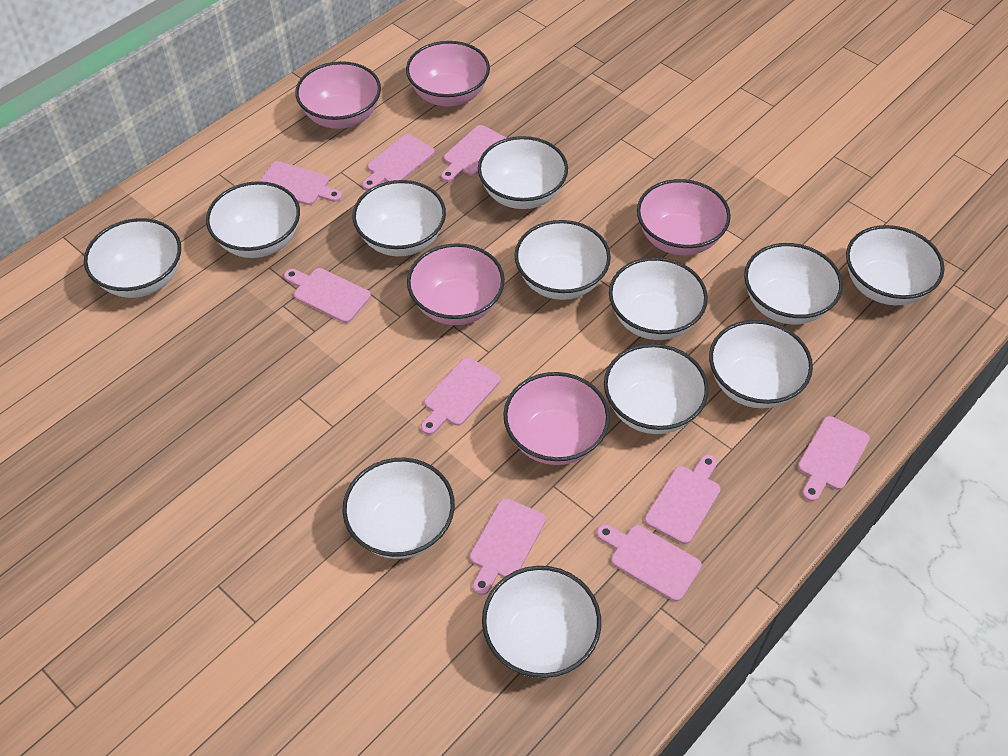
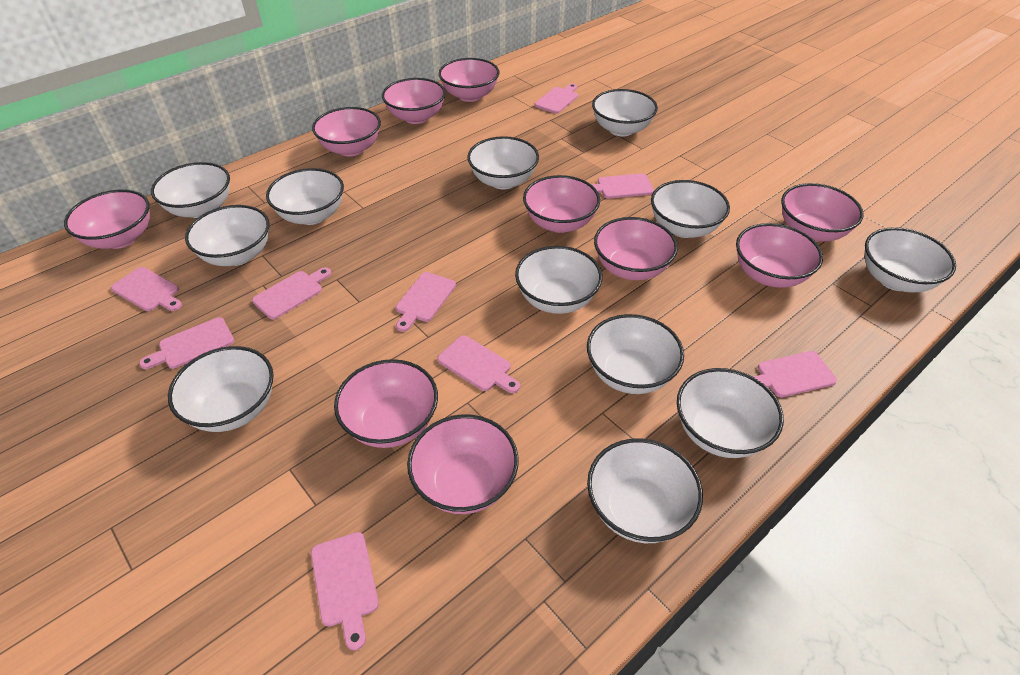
pink bowl: [295,61,381,129] [406,41,490,107] [407,243,505,325] [503,372,610,465] [637,179,731,255] = 5 -> [64,190,150,249] [312,107,381,156] [334,359,438,448] [382,78,446,124] [407,414,519,514] [439,58,499,102] [523,175,600,233] [594,217,678,280] [736,223,823,288] [781,183,864,242] = 10

